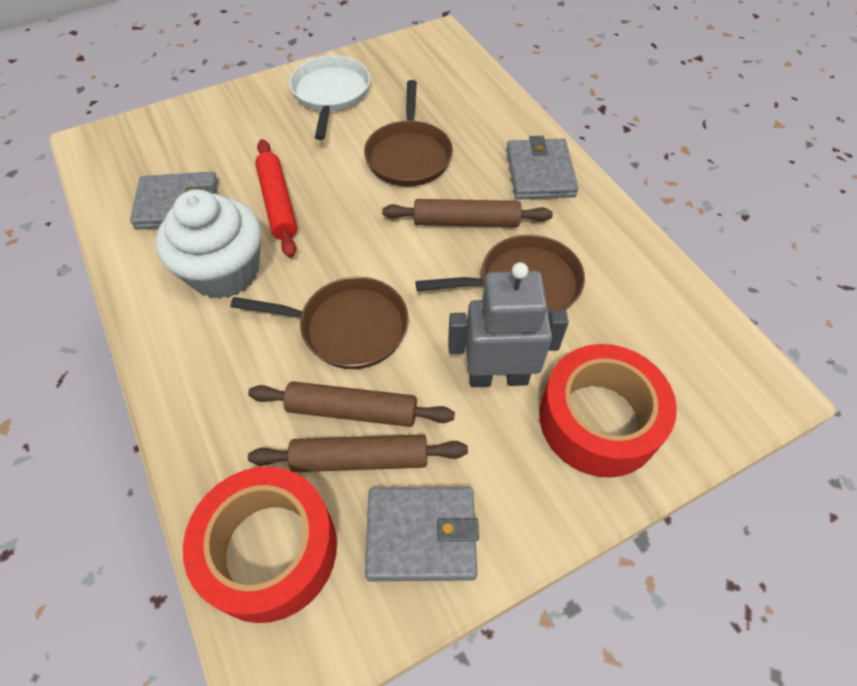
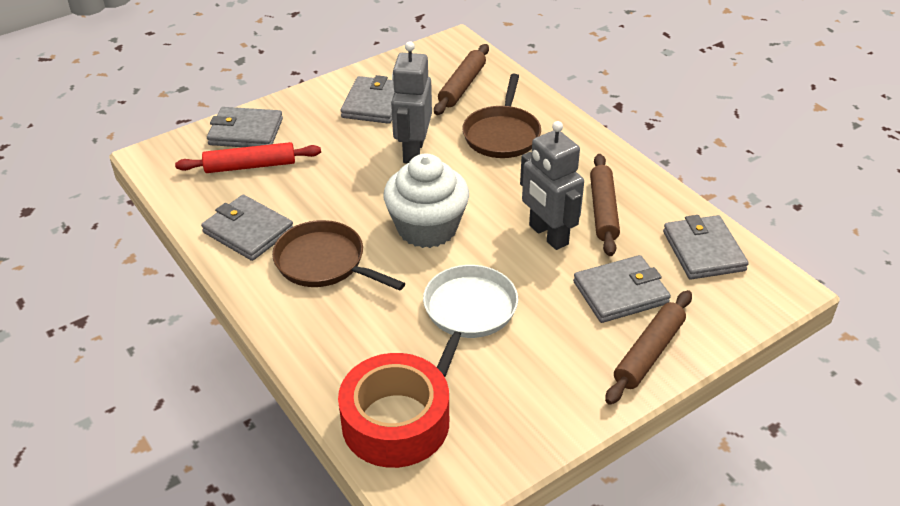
brown pan: [231,277,409,369] [364,80,453,187] [415,234,585,315] = 3 -> [272,220,405,291] [462,74,541,158] = 2
grey robot: [448,262,569,387] = 1 -> [391,41,432,164] [520,121,584,250] = 2
grey wallet: [130,172,218,230] [365,487,479,581] [506,136,579,199] = 3 -> [201,195,293,261] [207,107,283,147] [340,75,394,124] [573,255,671,323] [663,215,749,279] = 5
red tape: [183,467,337,623] [539,344,677,478] = 2 -> [338,353,449,468] = 1

